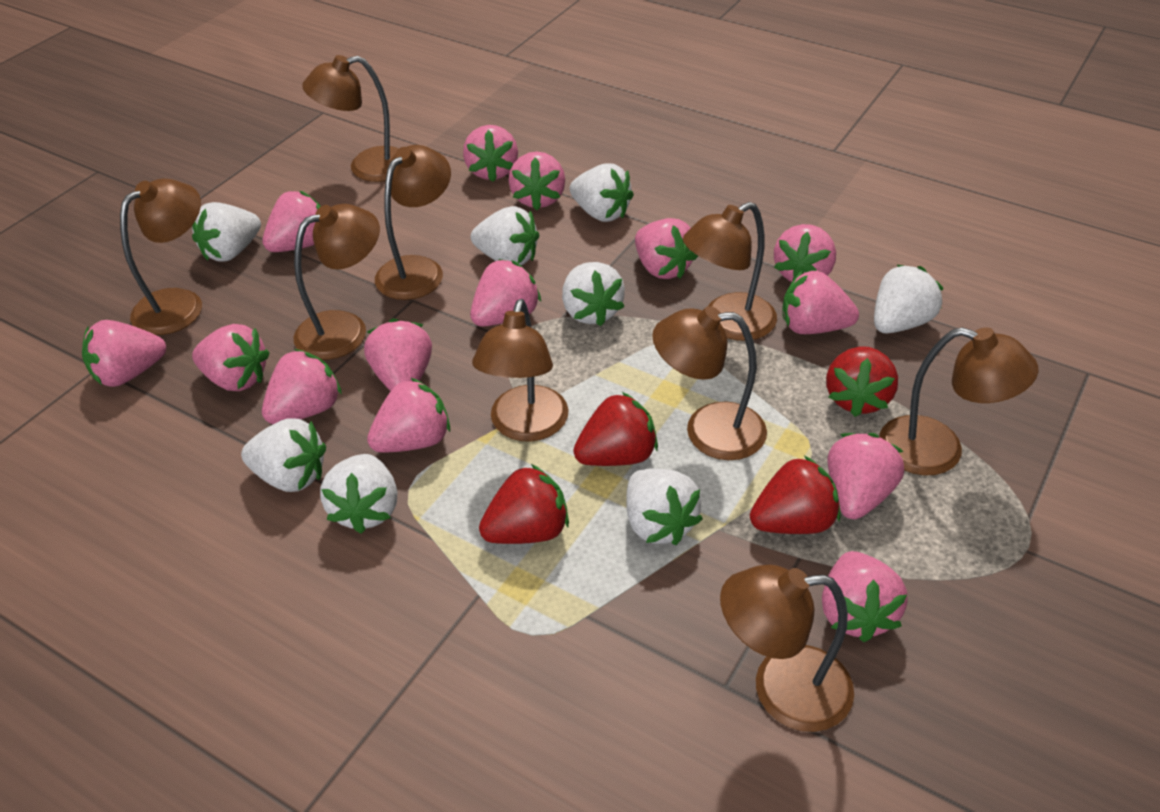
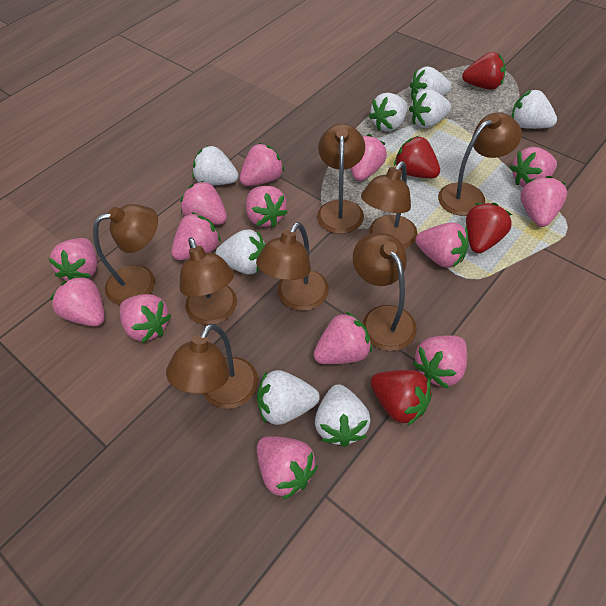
brown lamp: [120,179,202,335] [293,204,380,360] [302,55,399,182] [375,145,451,300] [472,299,569,442] [652,306,767,460] [683,202,777,341] [720,565,854,732] [879,327,1038,475] = 9 -> [93,204,158,305] [166,324,258,409] [180,237,237,325] [256,222,329,311] [317,124,365,234] [353,233,417,351] [361,161,418,249] [438,112,522,216] = 8

